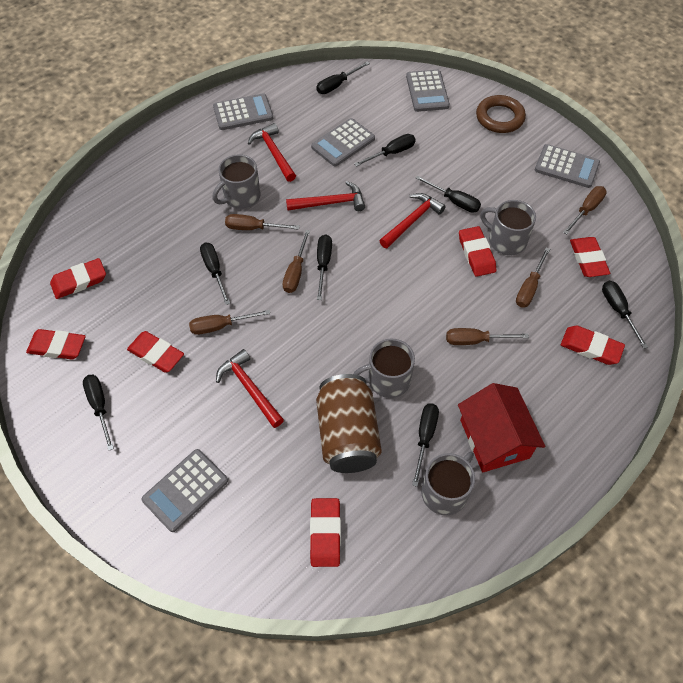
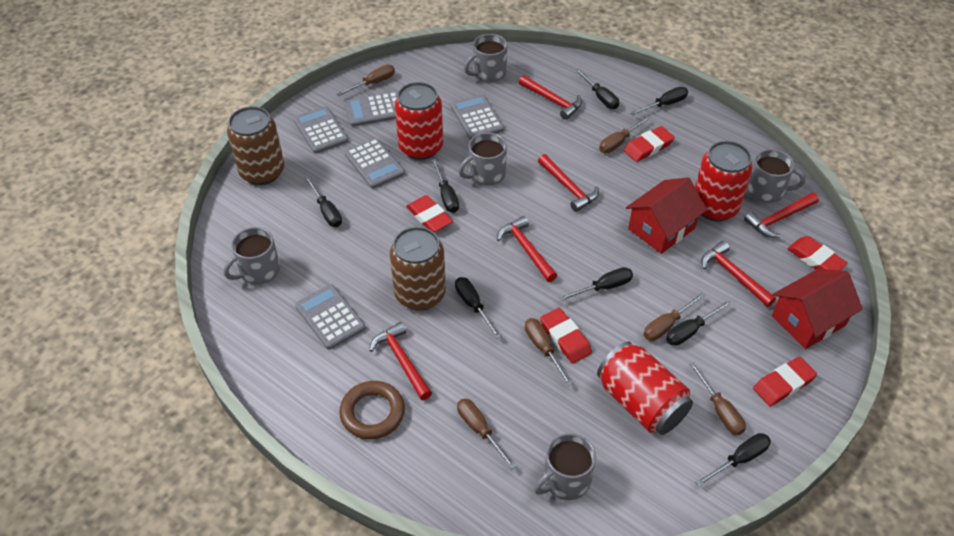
brown can: [316,374,382,473] = 1 -> [227,106,284,185] [390,227,446,311] = 2
grey mug: [213,154,261,209] [354,339,415,398] [421,452,475,515] [480,200,536,255] = 4 -> [224,227,280,285] [459,133,507,186] [464,34,507,83] [534,433,596,500] [747,149,805,203] = 5
red can: none = 0 -> [394,82,443,160] [597,341,693,435] [695,141,753,221] = 3
red eraser: [26,329,86,360] [50,258,106,299] [127,331,184,373] [310,498,341,567] [459,226,496,277] [561,326,625,365] [570,237,610,277] = 7 -> [406,195,453,232] [540,308,592,364] [623,126,675,162] [753,357,817,406] [787,236,848,271] = 5
red hammer: [216,349,284,428] [248,123,296,182] [286,181,365,211] [380,193,446,248] = 4 -> [369,322,432,400] [497,216,557,282] [519,75,582,120] [538,154,599,212] [701,241,776,307] [744,193,819,238] = 6
red house: [458,383,545,472] = 1 -> [626,177,707,254] [772,269,863,349] = 2

